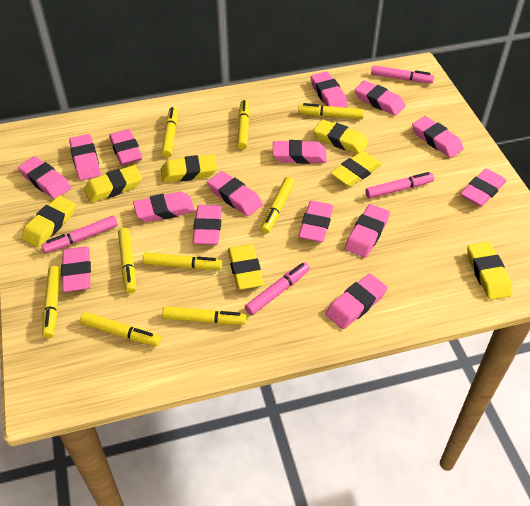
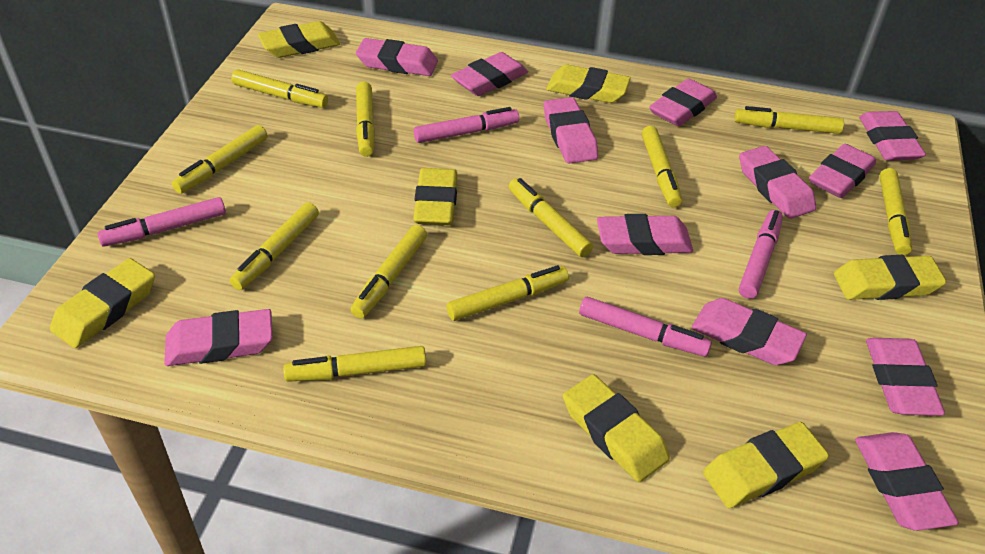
pink eraser: [18,156,71,199] [61,246,91,292] [69,134,101,181] [109,129,142,165] [133,191,195,222] [193,205,222,245] [207,171,263,216] [273,140,327,164] [299,201,333,242] [310,71,348,108] [325,274,388,329] [345,204,390,258] [355,80,405,116] [412,116,464,158] [460,168,506,207] = 15 -> [164,309,273,366] [356,38,438,76] [451,52,528,96] [544,97,598,164] [597,214,693,255] [649,78,717,126] [692,298,807,365] [739,146,816,219] [809,144,876,198] [855,432,959,531] [859,111,926,161] [866,338,945,416] = 12
yellow marker: [42,266,61,338] [80,312,161,346] [118,228,136,294] [143,253,222,270] [161,107,177,158] [162,306,247,325] [237,100,249,150] [261,177,294,234] [298,103,364,119] = 9 -> [172,125,268,194] [230,202,319,290] [231,69,328,108] [283,346,426,382] [351,225,427,319] [356,81,375,157] [447,265,569,321] [508,178,593,257] [642,126,682,208] [734,106,844,134] [879,168,912,255] = 11

